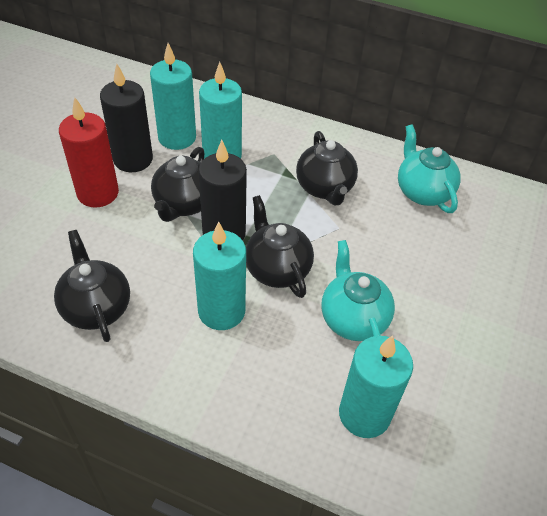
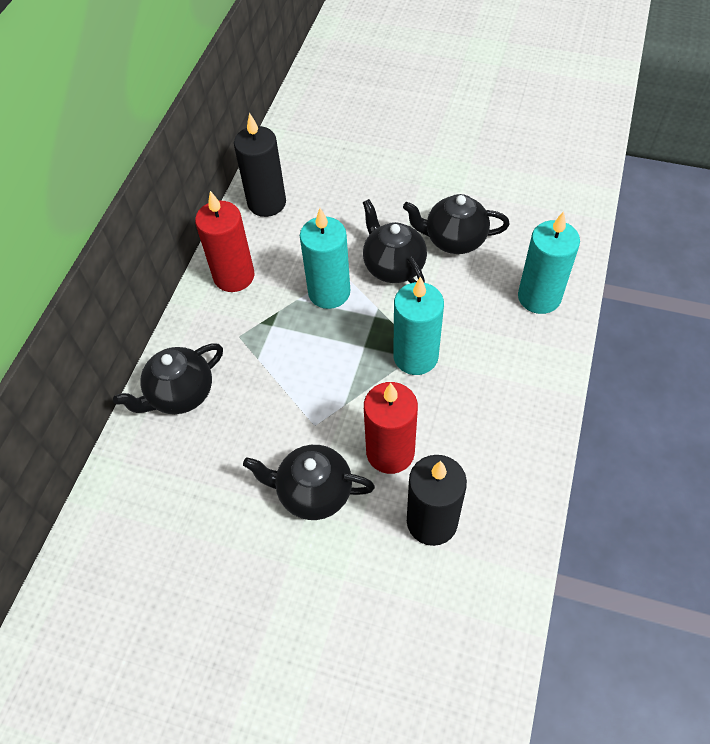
red candle: [59,97,119,208] = 1 -> [195,191,255,292] [364,382,418,474] = 2
turquoise candle: [150,43,196,150] [193,221,246,330] [199,62,242,159] [339,335,413,438] = 4 -> [300,208,350,309] [393,276,444,375] [518,211,580,314] = 3
turquoise teapot: [321,240,395,341] [398,124,461,213] = 2 -> none = 0

